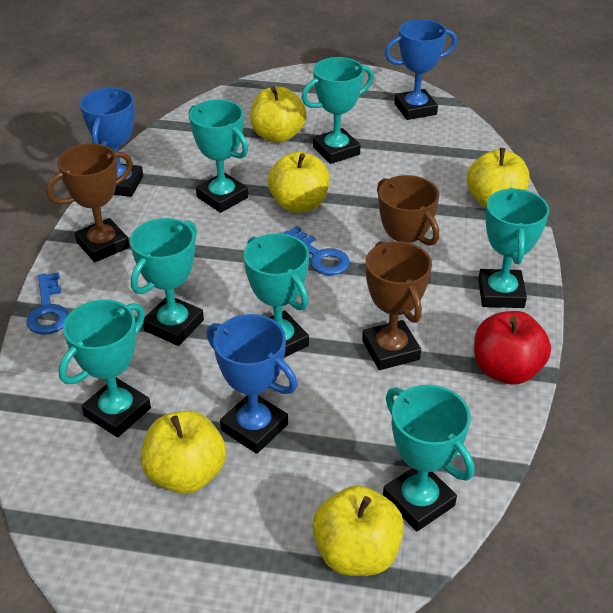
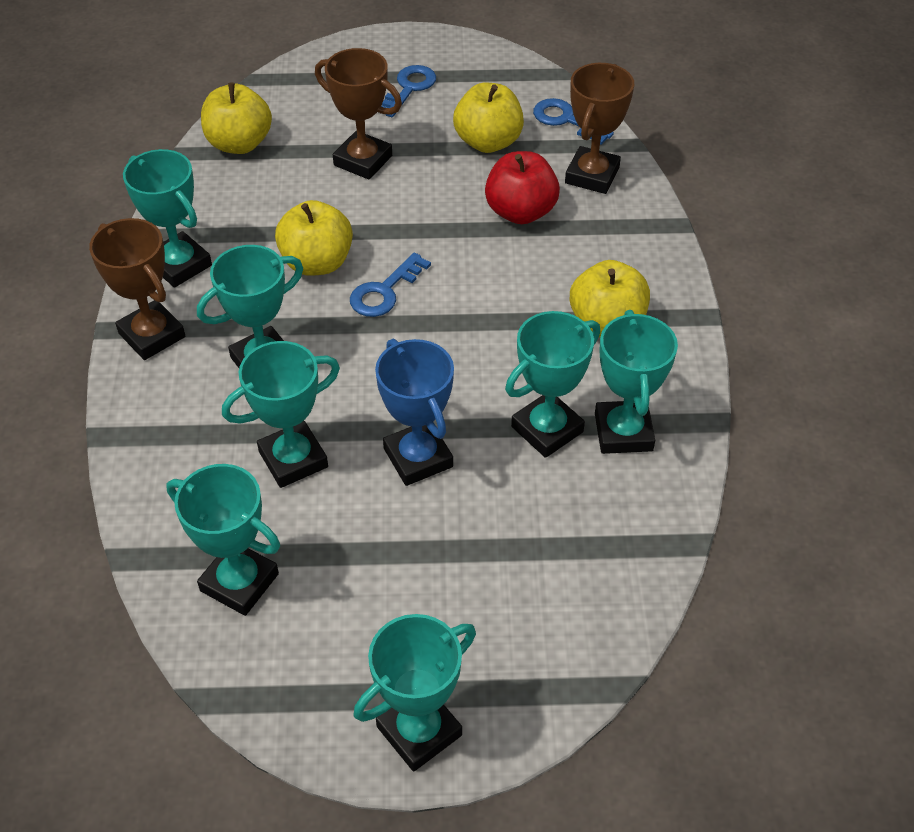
blue key: [26,272,69,335] [282,226,350,275] = 2 -> [350,252,431,317] [382,65,436,117] [533,98,614,145] = 3
blue trophy: [80,88,143,197] [207,314,297,454] [385,19,457,120] = 3 -> [375,339,454,486] = 1
yellow apple: [141,411,226,494] [250,86,307,143] [268,152,330,213] [312,485,404,576] [467,148,529,208] = 5 -> [201,83,272,154] [275,200,353,276] [453,83,524,153] [570,260,650,337] = 4

